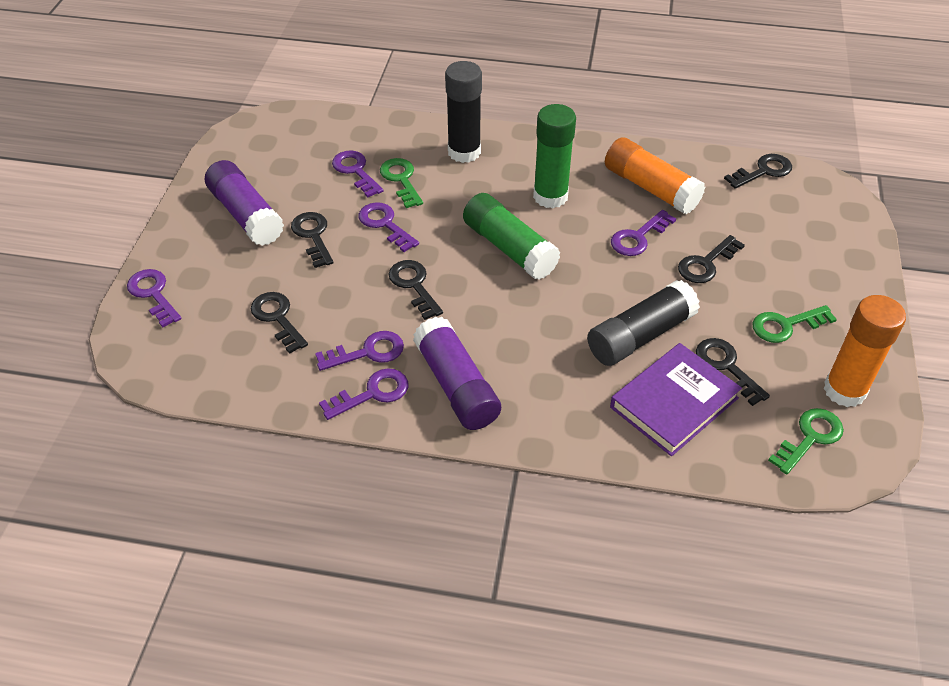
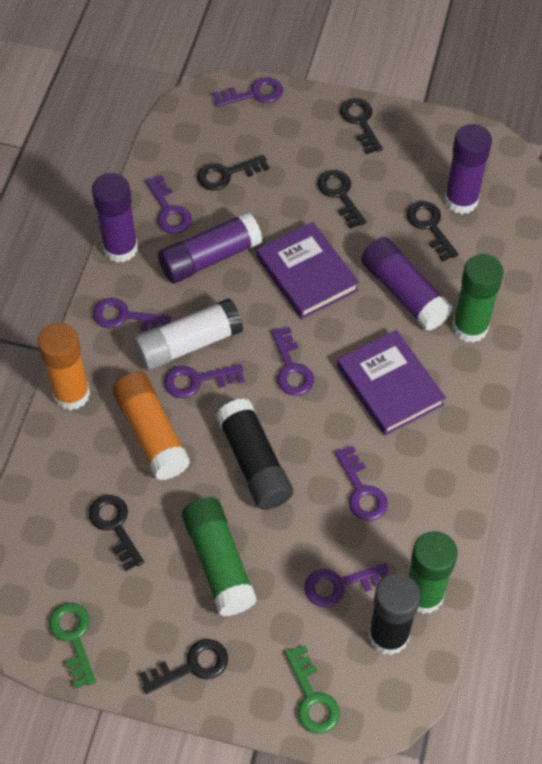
green glue stick: [463,193,560,280] [533,104,576,208] = 2 -> [182,497,257,616] [409,531,458,614] [453,254,504,343] = 3
green key: [380,158,423,208] [753,305,837,343] [768,408,844,475] = 3 -> [49,603,96,689] [285,645,340,734] = 2
purple book: [610,343,742,456] = 1 -> [257,222,359,319] [337,330,446,436] = 2
purple glue stick: [205,160,284,246] [413,317,501,430] = 2 -> [92,173,138,262] [158,212,262,283] [361,237,453,331] [444,124,492,214] = 4
purple key: [127,269,182,327] [315,331,404,371] [319,368,408,420] [332,150,384,198] [359,202,419,252] [611,210,676,256] = 6 -> [93,298,171,331] [145,175,192,234] [164,364,245,398] [213,77,283,107] [271,327,314,396] [304,563,389,607] [335,446,388,521] = 7
white glue stick: none = 0 -> [134,298,243,370] = 1

